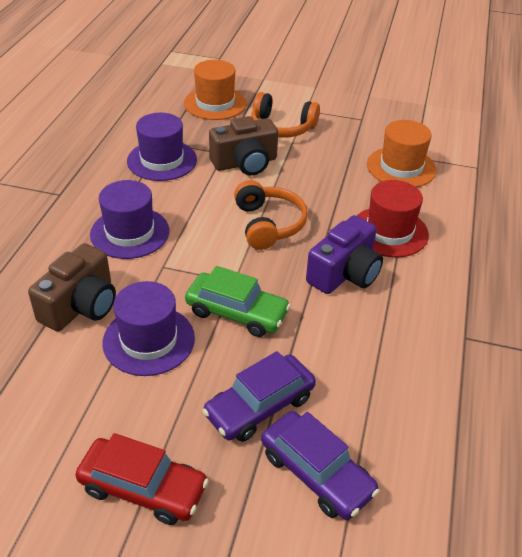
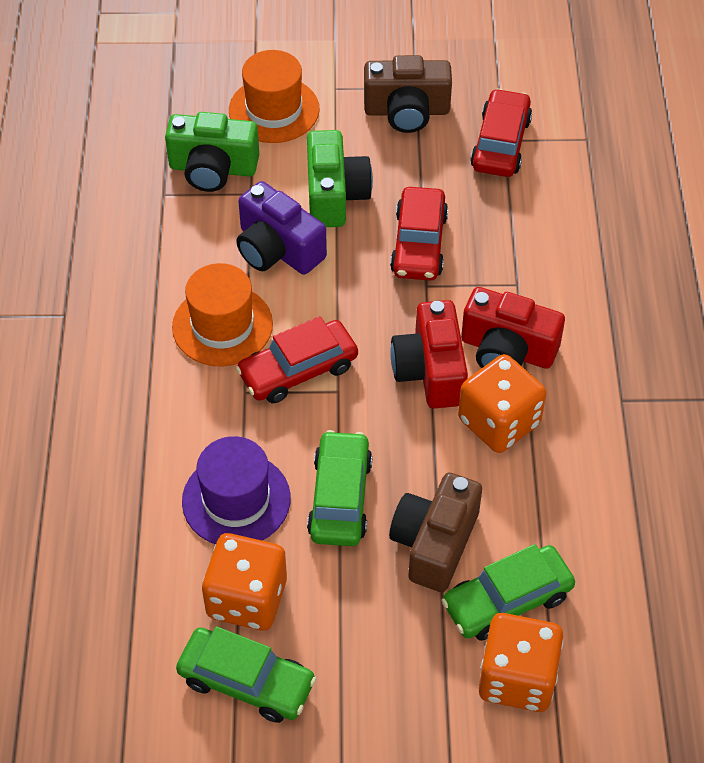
green camera: none = 0 -> [165,112,259,192] [307,130,373,227] = 2
green car: [185,266,291,337] = 1 -> [176,626,317,723] [307,430,372,546] [441,544,575,641] = 3
orange dice: none = 0 -> [202,533,287,631] [458,354,546,453] [479,613,564,712] = 3
orange headphones: [234,180,308,250] [251,92,320,138] = 2 -> none = 0
purple car: [202,351,316,442] [261,411,379,520] = 2 -> none = 0
purple hat: [90,180,170,259] [102,281,195,376] [127,113,197,181] = 3 -> [182,436,291,544] = 1
red camera: none = 0 -> [390,300,468,409] [461,287,565,369] = 2
red car: [75,433,209,525] = 1 -> [236,316,358,403] [390,187,448,281] [470,88,532,177] = 3
red hat: [357,180,429,257] = 1 -> none = 0

